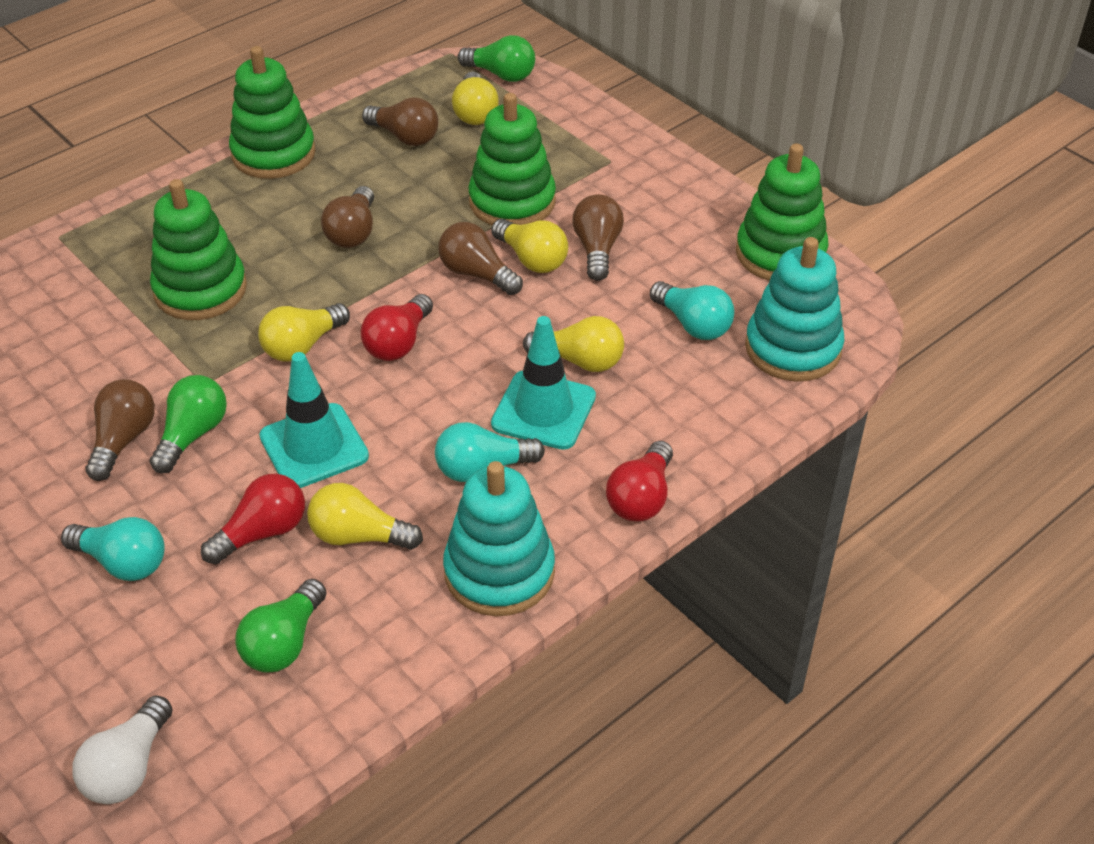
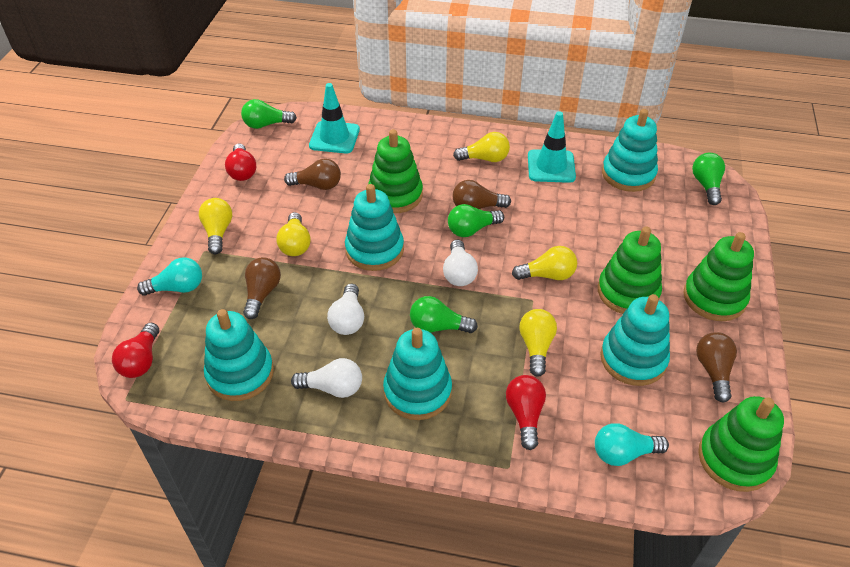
brown light bulb: [85,379,155,481] [321,186,374,248] [362,97,438,146] [438,222,523,295] [572,194,624,281] = 5 -> [243,257,281,319] [284,158,341,190] [452,180,511,209] [696,332,737,403] = 4
green light bulb: [149,375,227,474] [236,579,327,673] [458,35,535,82] = 3 -> [241,99,297,129] [410,296,478,333] [448,204,504,237] [692,153,725,205] = 4
turquoise light bulb: [61,517,165,581] [435,422,545,482] [650,281,734,340] = 3 -> [137,258,202,296] [595,423,669,466] = 2
turquoise stacking toy: [443,461,555,616] [745,237,844,382] = 2 -> [204,309,274,401] [345,184,404,271] [383,328,452,420] [600,294,670,386] [602,109,658,192] = 5
white light bulb: [72,695,173,804] = 1 -> [291,358,362,398] [327,283,364,335] [443,239,478,286] = 3

